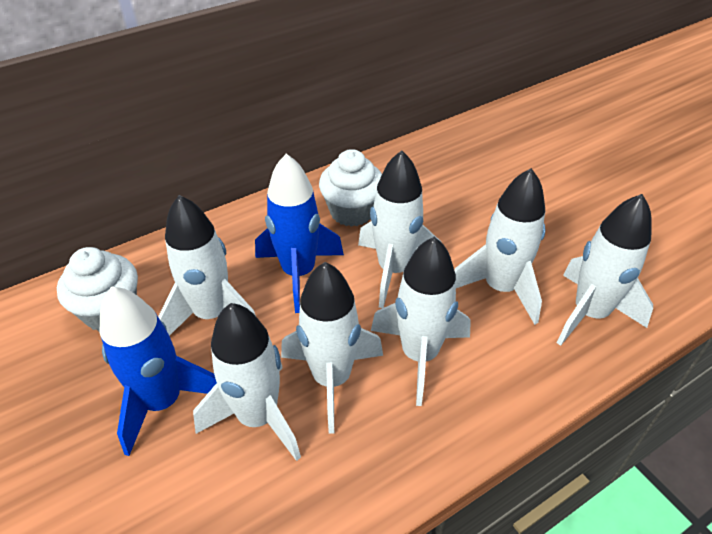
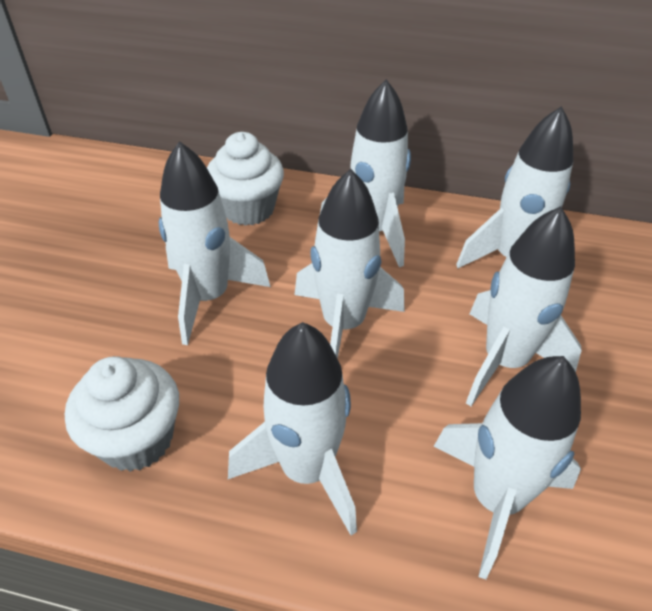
blue rocket: [100,286,217,456] [255,154,344,313] = 2 -> none = 0

